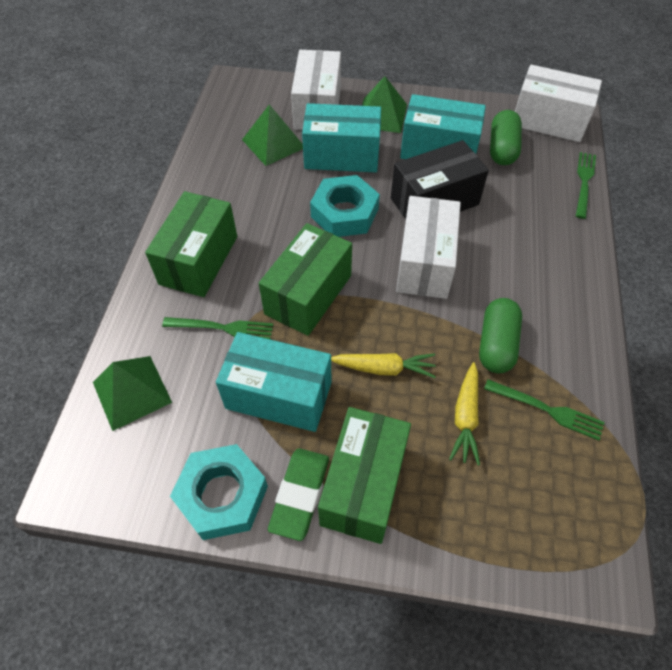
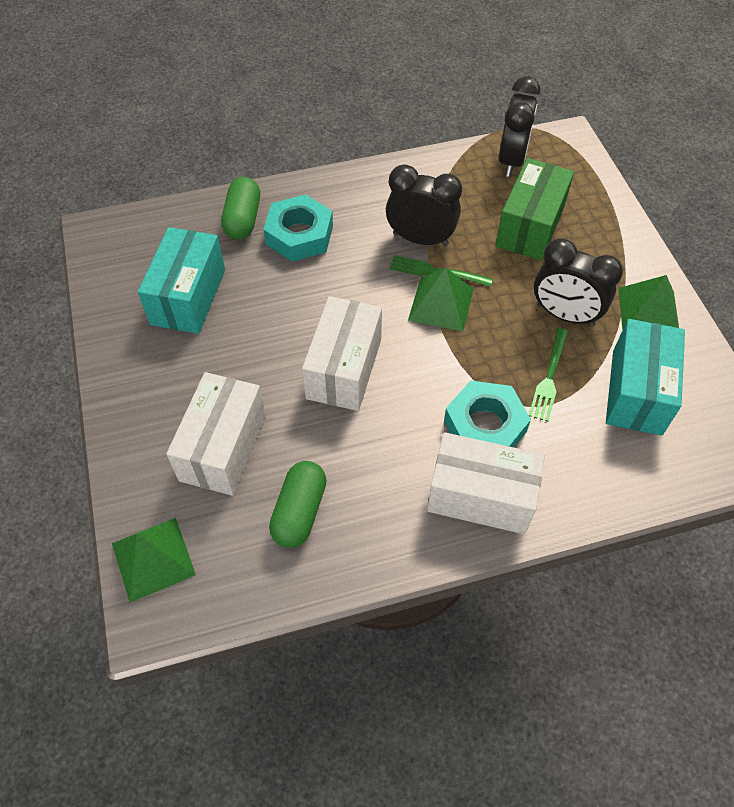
black box: [391,140,489,219] = 1 -> none = 0
black clock: none = 0 -> [386,164,462,246] [499,76,541,177] [534,238,623,327] = 3
green box: [145,191,237,297] [259,223,352,336] [318,407,411,544] = 3 -> [495,158,574,261] = 1
green eraser: [268,448,329,541] = 1 -> none = 0
green fork: [162,317,273,340] [484,379,604,440] [576,152,596,219] = 3 -> [389,255,493,287] [529,328,569,422] = 2
turquoise box: [216,332,331,432] [302,103,381,172] [400,94,486,159] = 3 -> [138,227,225,334] [606,319,685,435] = 2
yellow carrot: [331,353,436,378] [449,362,480,465] = 2 -> none = 0

